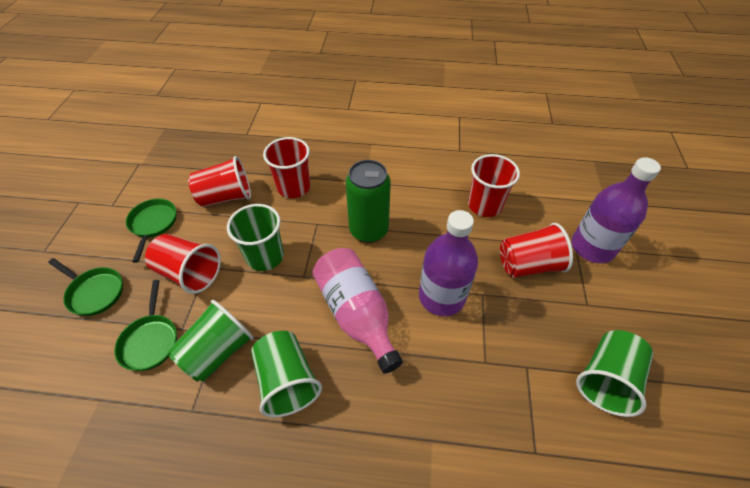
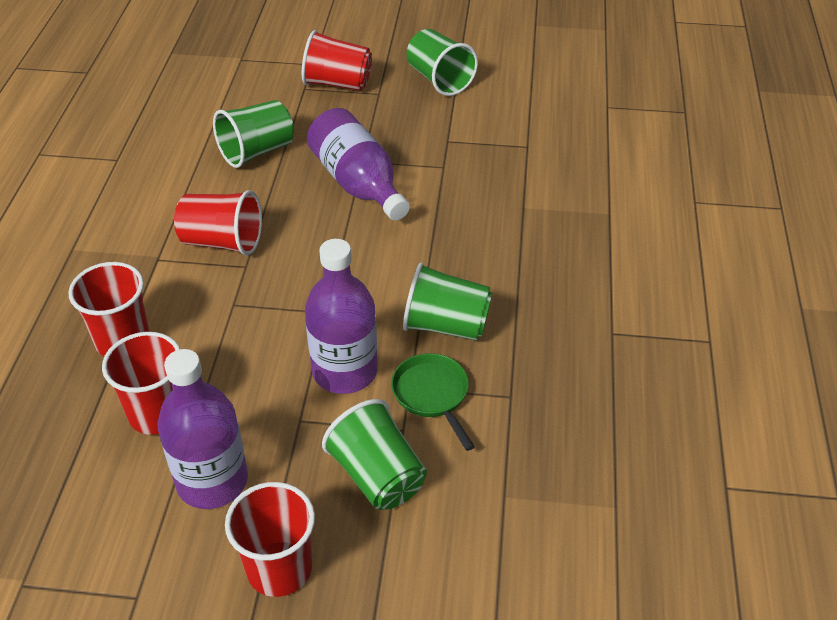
green can: [346,160,391,243] = 1 -> none = 0
green pan: [48,258,123,316] [114,280,177,371] [126,199,176,263] = 3 -> [391,353,475,451] = 1
pink bottle: [312,248,403,374] = 1 -> none = 0
purple bottle: [419,210,478,316] [572,157,661,263] = 2 -> [158,349,248,509] [305,239,378,394] [307,108,410,221] = 3

